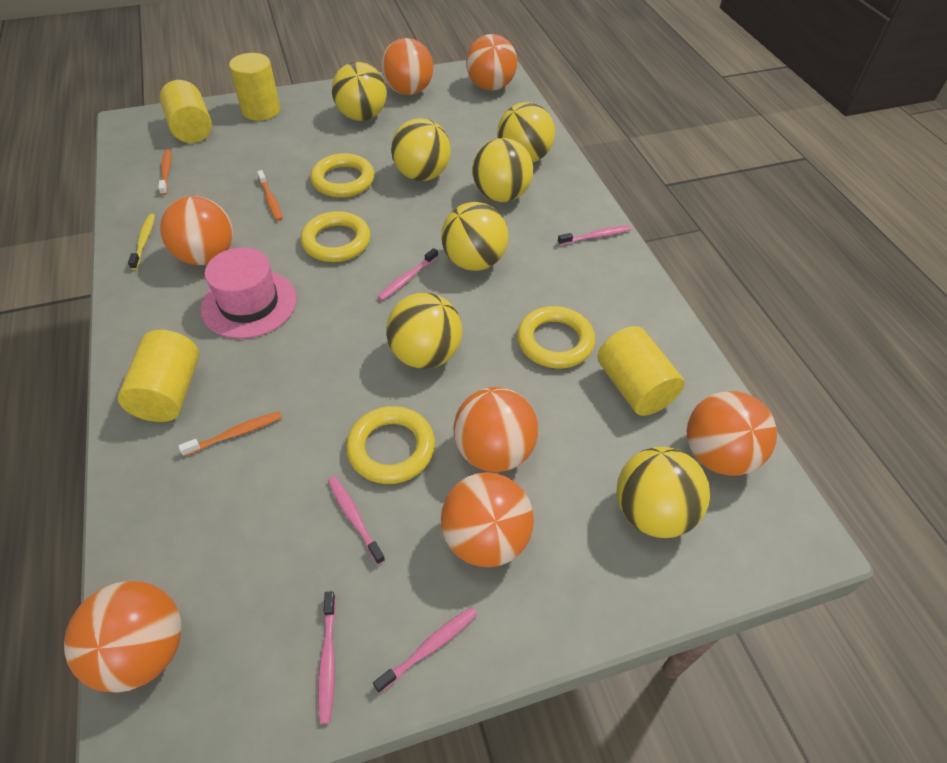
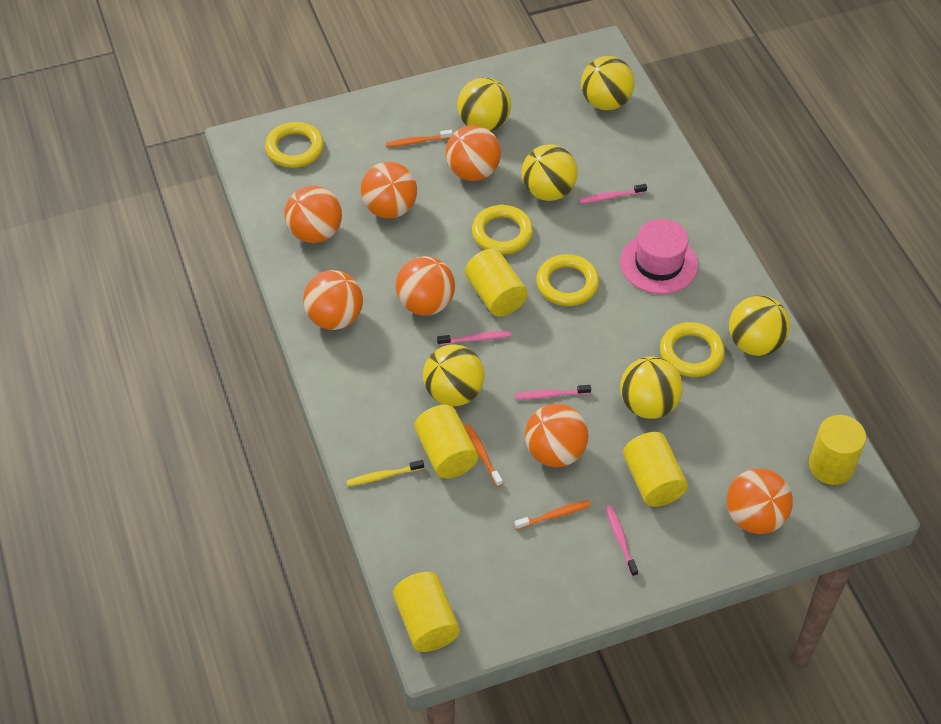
pink toothbrush: [318,591,336,724] [328,476,385,565] [373,607,477,693] [378,248,438,301] [558,225,631,245] = 5 -> [437,331,511,345] [515,385,591,399] [579,184,647,204] [606,506,638,577] = 4
yellow ball: [332,62,387,121] [386,293,462,369] [391,118,451,181] [441,202,509,271] [472,138,533,202] [497,102,555,163] [616,447,710,538] = 7 -> [423,344,485,406] [457,77,511,131] [521,144,578,201] [581,56,635,110] [620,357,683,419] [729,296,790,356] = 6
yellow cylinder: [118,330,199,422] [160,80,212,143] [229,53,280,121] [598,326,685,416] = 4 -> [393,572,460,652] [414,405,478,479] [465,249,527,316] [623,432,688,507] [809,415,866,485] = 5

